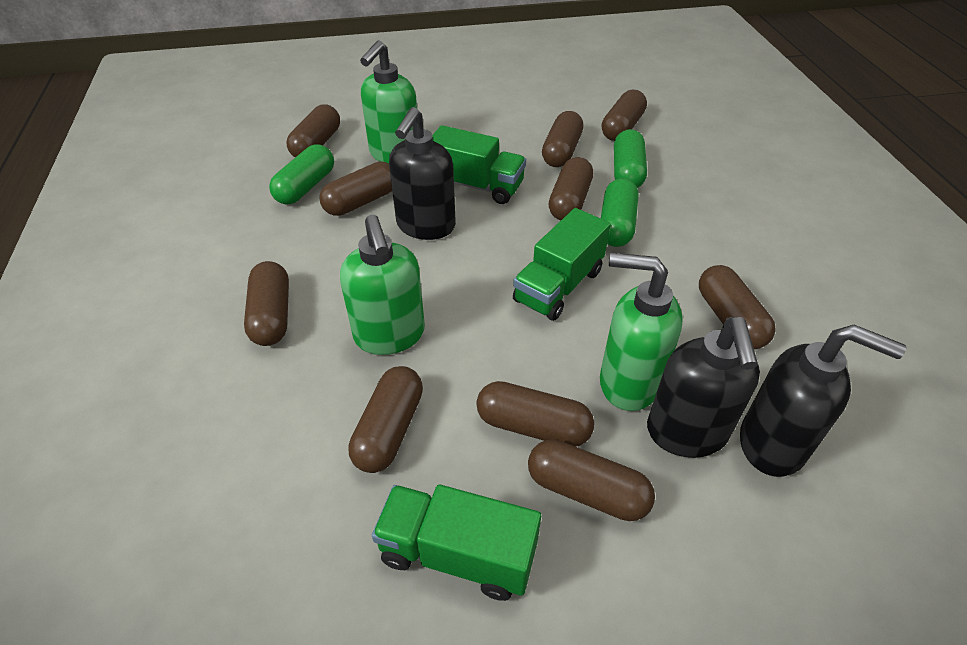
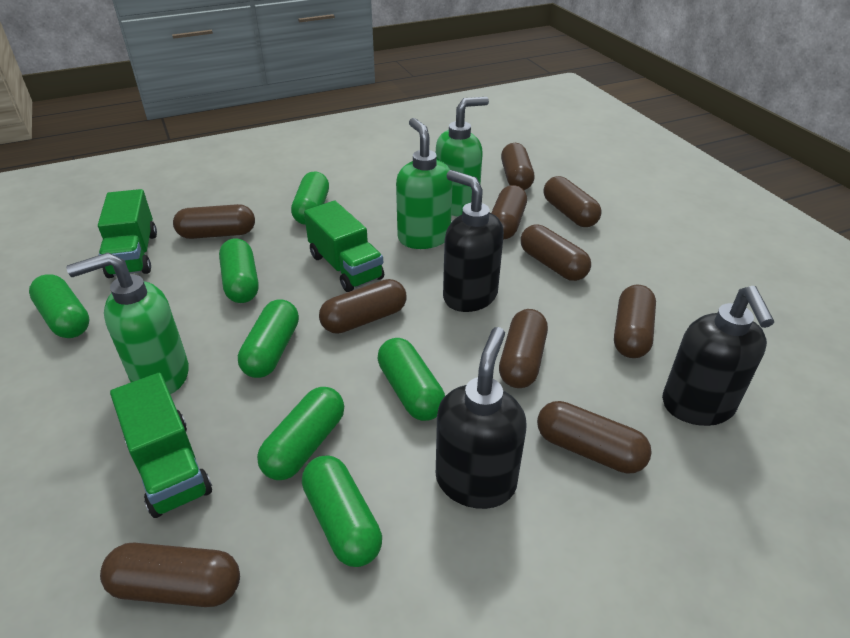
green capsule: [269,144,334,205] [601,178,639,247] [614,129,647,188] = 3 -> [29,274,90,338] [219,238,259,303] [238,299,299,378] [257,387,344,480] [291,171,329,225] [302,456,382,567] [378,338,445,421] = 7

